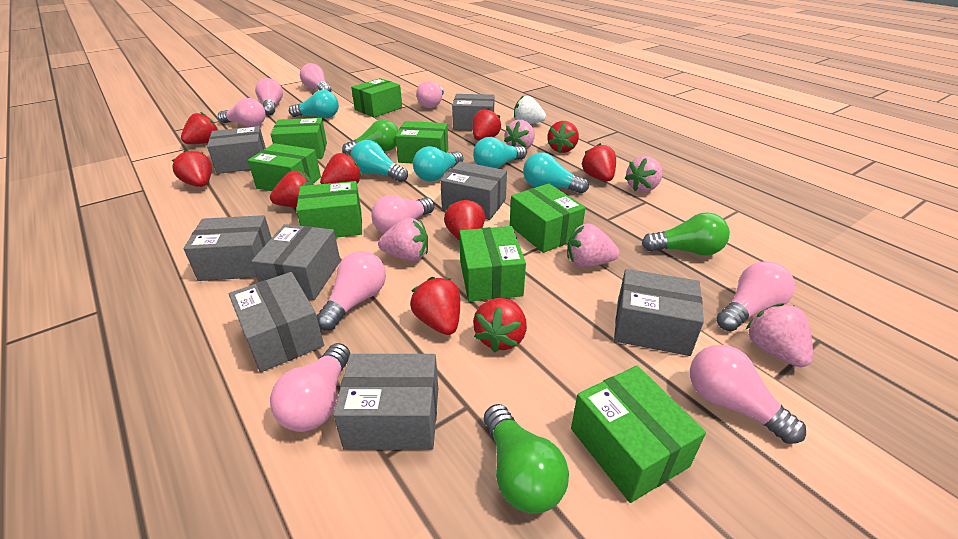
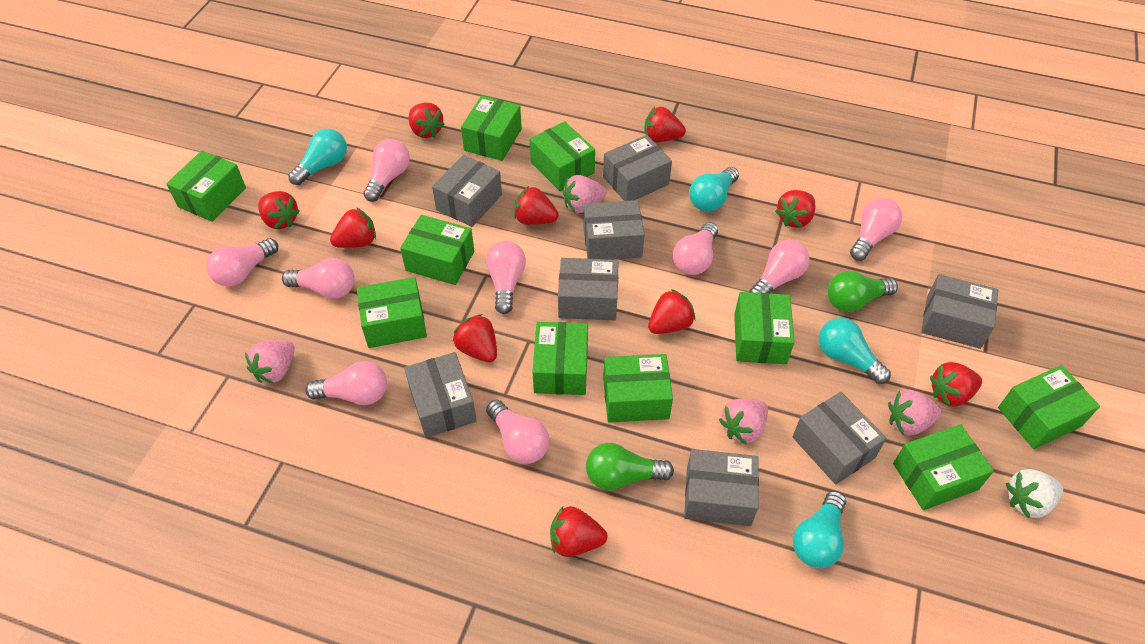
green box: [248,143,321,191] [270,118,327,159] [296,181,362,238] [351,78,402,117] [395,121,448,164] [459,226,526,302] [510,184,586,253] [571,366,706,503] = 8 -> [166,151,246,222] [357,277,427,348] [400,215,474,285] [461,96,522,161] [530,121,595,191] [532,322,588,395] [603,354,673,422] [734,292,794,364] [893,424,994,510] [998,365,1100,449] = 10
green light bulb: [342,119,399,155] [484,404,569,514] [642,213,730,256] = 3 -> [586,443,674,490] [827,271,898,312] = 2
pink strawberry: [378,218,428,261] [504,120,535,150] [567,223,619,267] [625,156,662,193] [745,303,813,367] = 5 -> [245,340,295,384] [563,175,606,213] [719,399,768,445] [888,390,942,435] = 4
turquoise light bulb: [289,90,339,118] [350,140,408,182] [413,146,463,182] [473,137,527,168] [523,152,589,193] = 5 -> [288,129,347,185] [689,167,739,212] [793,491,846,568] [819,318,891,384] = 4

